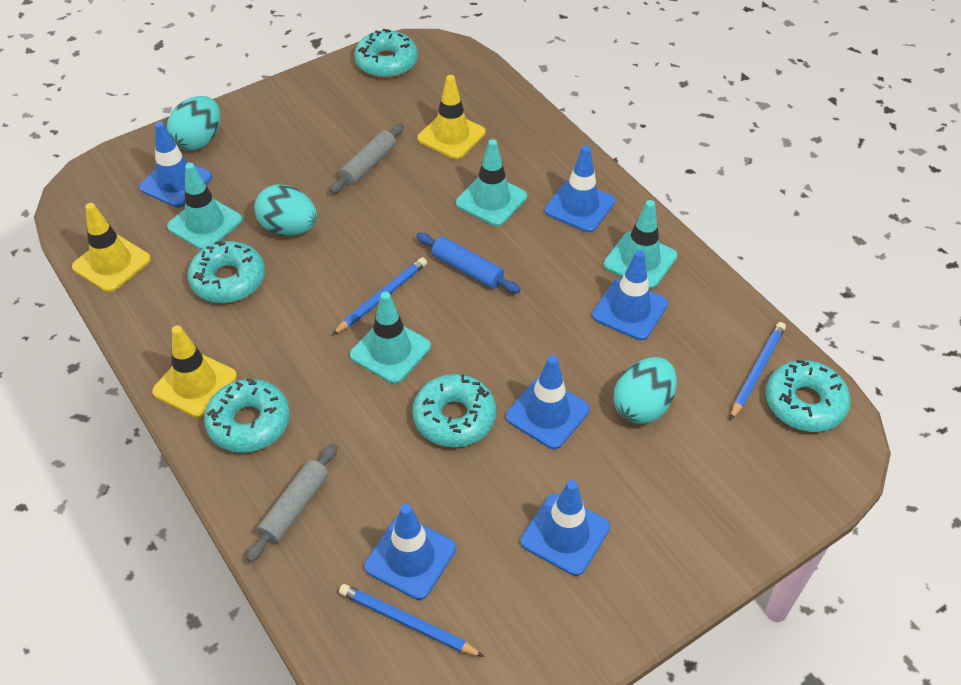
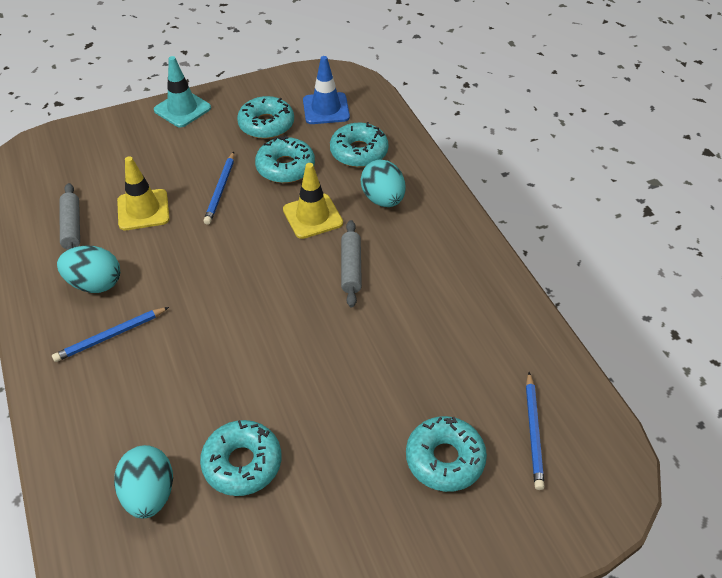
blue rolling pin: [416,233,521,293] = 1 -> none = 0
blue traffic cone: [139,121,212,208] [364,504,456,600] [506,355,590,449] [521,480,610,576] [545,146,615,232] [592,250,668,340] = 6 -> [303,56,350,124] = 1
turquoise traffic cone: [167,163,243,250] [350,292,431,384] [456,139,527,226] [604,200,677,289] = 4 -> [154,56,211,128] = 1
yellow traffic cone: [72,203,151,292] [152,325,237,418] [417,75,486,159] = 3 -> [117,156,170,230] [283,163,343,239] = 2

